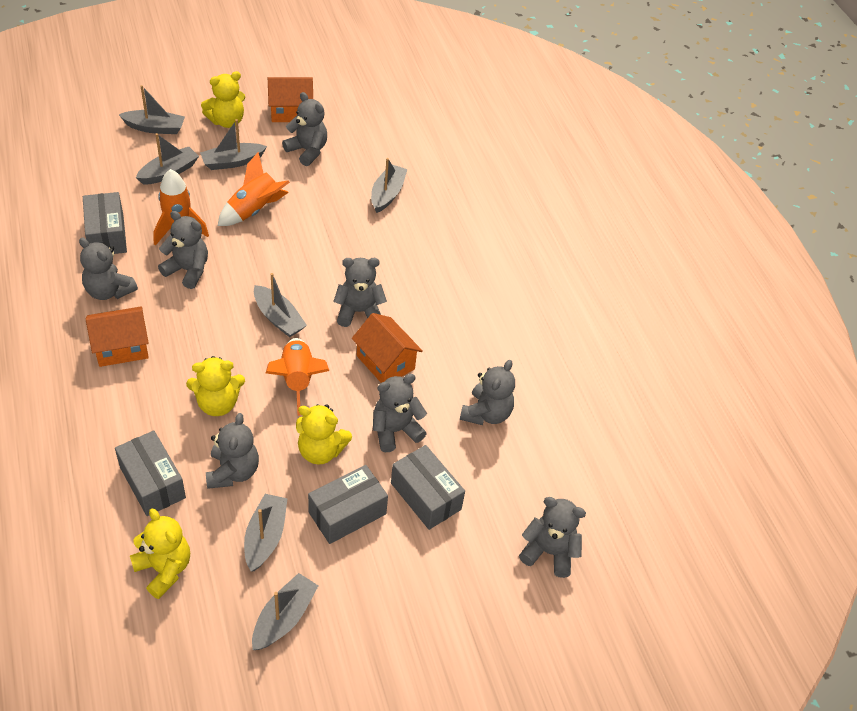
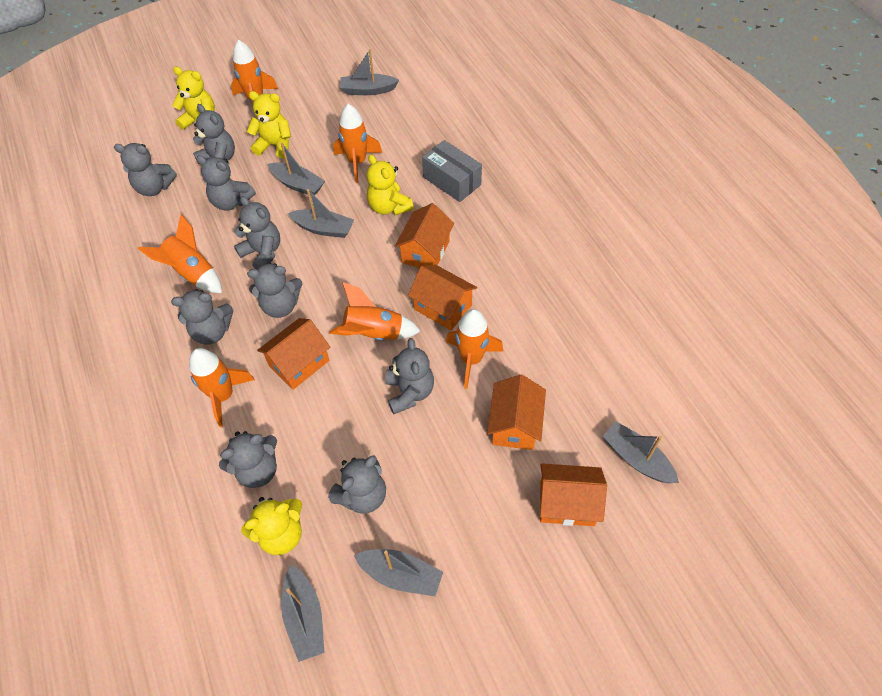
grey boat: [119,85,185,134] [136,133,199,185] [200,119,267,170] [244,494,288,571] [252,573,318,650] [254,273,307,337] [371,158,408,213] = 7 -> [268,143,325,196] [281,565,324,662] [288,189,354,238] [340,49,399,95] [354,549,443,596] [603,421,679,483] = 6
grey box: [83,192,127,254] [115,431,186,516] [308,465,388,544] [391,445,465,530] = 4 -> [422,140,482,202] = 1
grey teddy bear: [79,238,138,300] [158,211,208,289] [206,413,259,489] [282,92,327,166] [333,258,387,327] [373,374,427,452] [460,360,515,425] [519,497,586,578] = 8 -> [114,143,177,196] [171,289,233,345] [193,104,235,164] [196,155,256,211] [219,431,277,488] [234,196,280,270] [247,263,303,318] [328,456,386,514] [385,338,434,414] = 9
orange house: [86,306,149,367] [268,77,313,122] [352,313,423,383] = 3 -> [257,318,330,390] [394,203,454,268] [408,264,477,330] [487,375,546,450] [540,463,607,526] = 5
orange rocket: [153,169,209,246] [218,152,290,226] [266,338,329,416] = 3 -> [138,214,222,293] [189,348,255,427] [231,40,278,117] [329,282,421,341] [333,104,382,183] [446,309,503,389] = 6

